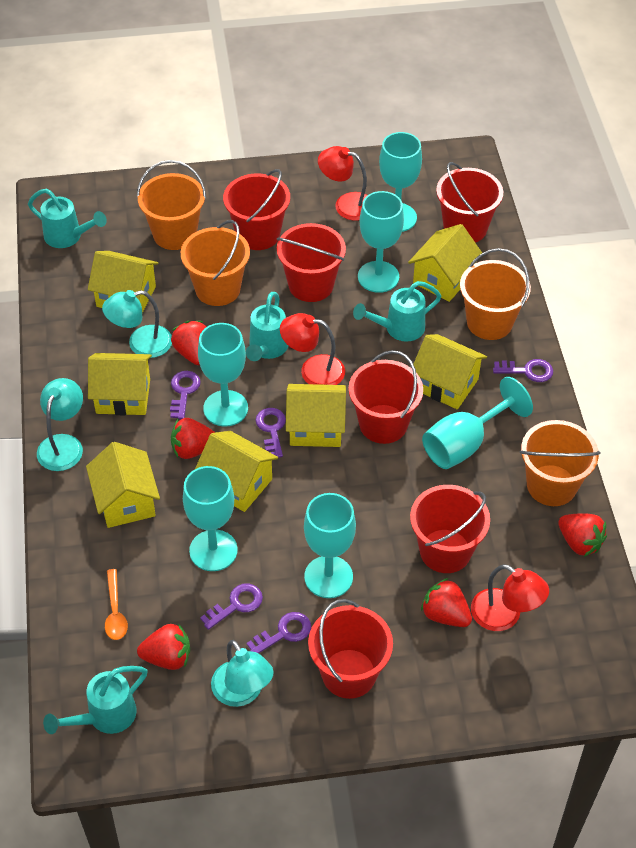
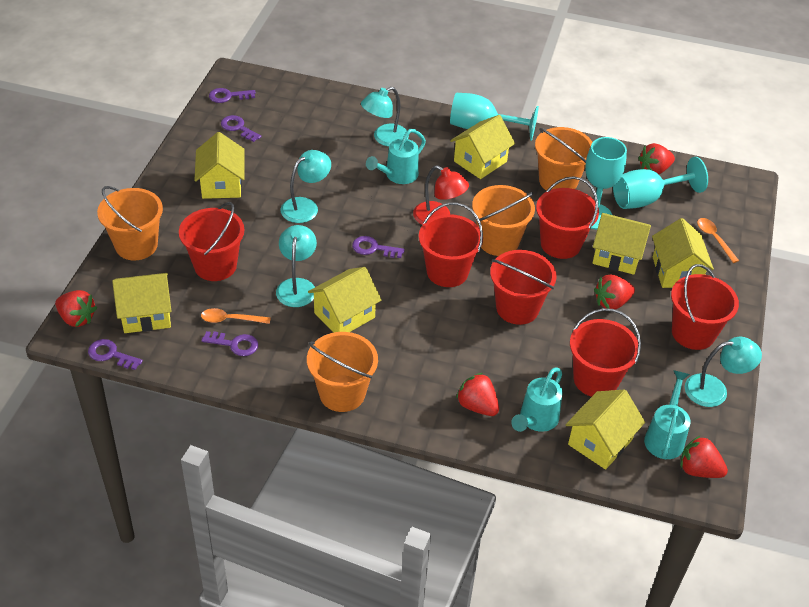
orange spoon: [105,569,128,640] = 1 -> [201,308,271,324] [697,218,739,263] = 2
red lamp: [280,313,345,385] [318,146,368,221] [471,564,549,631] = 3 -> [413,166,469,225] = 1
turquoise goblet: [183,466,238,571] [198,323,248,427] [304,493,356,598] [358,191,404,293] [379,132,422,232] [422,377,533,469] = 6 -> [450,93,539,141] [585,137,627,229] [613,157,708,209] = 3
turquoise lamp: [37,378,83,471] [102,290,172,358] [211,640,274,707] = 3 -> [276,225,317,307] [281,150,331,223] [361,87,409,147] [685,337,762,407] = 4
turquoise watering can: [28,189,107,248] [43,666,148,734] [246,292,288,361] [353,281,441,341] = 4 -> [366,129,426,184] [511,368,563,432] [644,370,691,459] = 3

